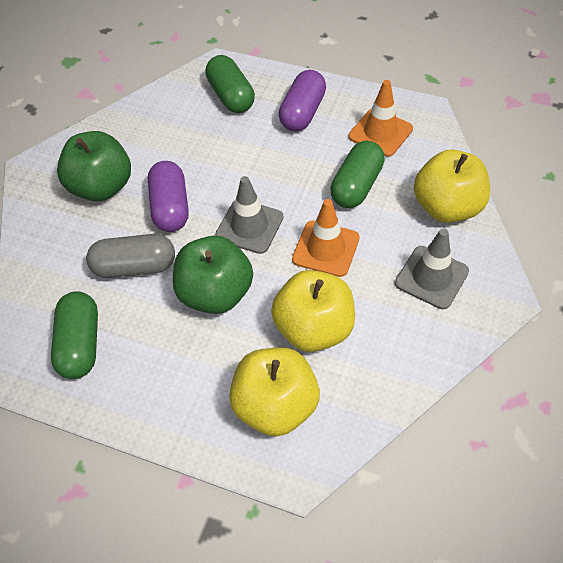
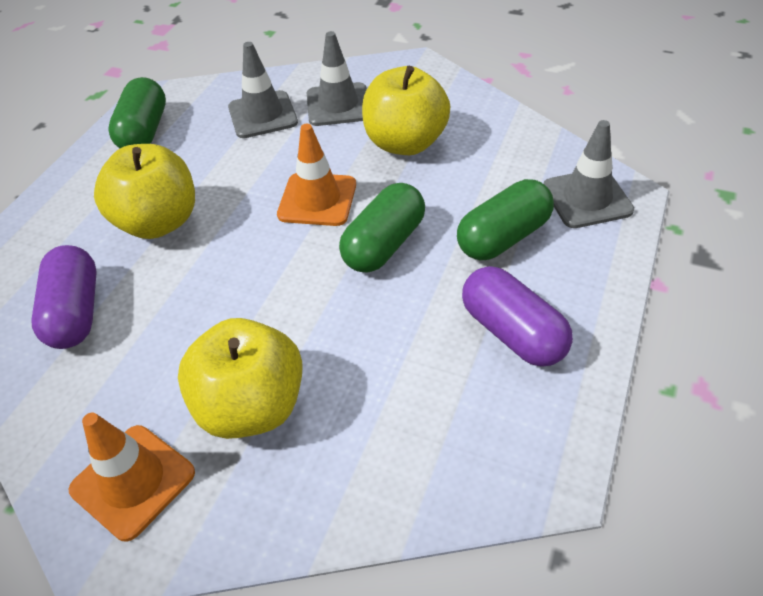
green apple: [57,131,131,201] [173,236,253,314] = 2 -> none = 0
grey capsule: [86,234,175,278] = 1 -> none = 0
grey traffic cone: [215,176,283,254] [395,228,469,309] = 2 -> [228,42,298,138] [307,31,367,126] [543,120,634,228] = 3

